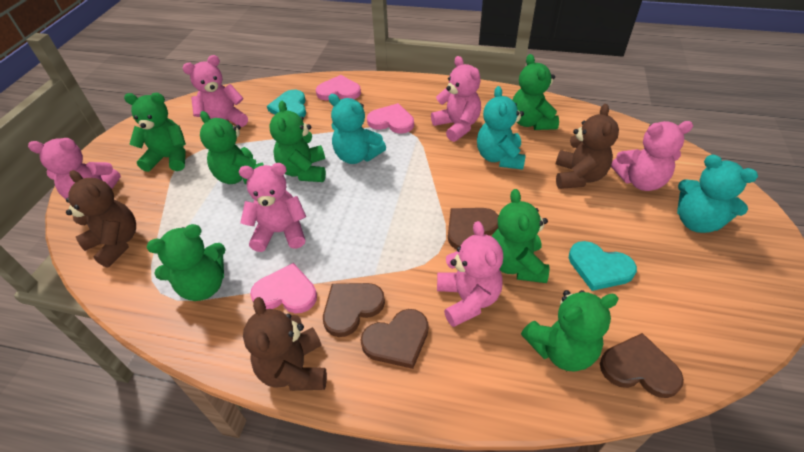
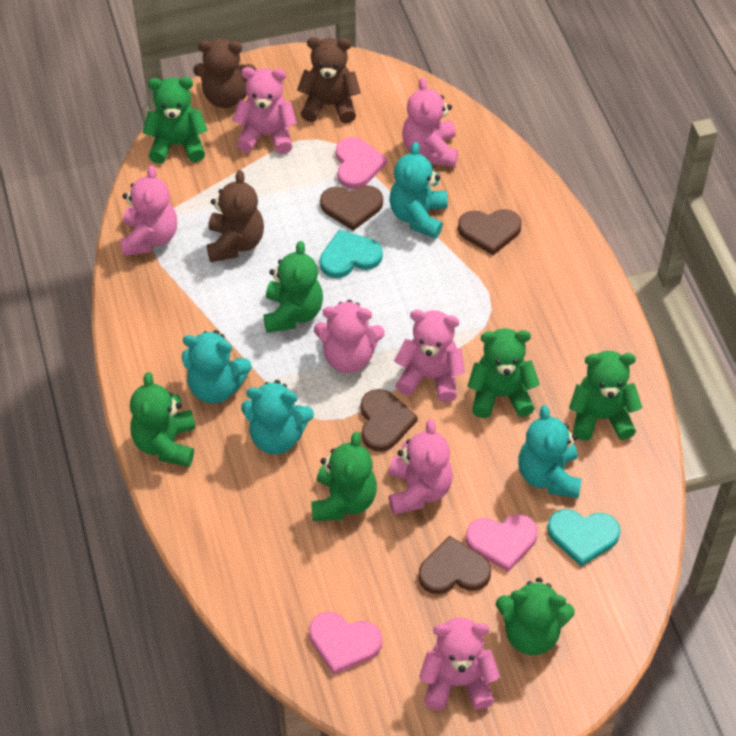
pink teddy bear: [28,138,121,199] [183,55,248,127] [239,163,306,252] [431,56,481,142] [437,221,503,327] [611,121,693,191] = 6 -> [120,165,177,256] [232,67,297,154] [314,300,385,373] [389,419,453,515] [394,310,465,402] [402,77,458,167] [419,617,500,710] = 7
turquoise teddy bear: [328,94,386,164] [477,86,526,170] [677,155,758,233] = 3 -> [182,330,252,404] [241,380,314,454] [389,142,448,239] [518,405,582,498] = 4

